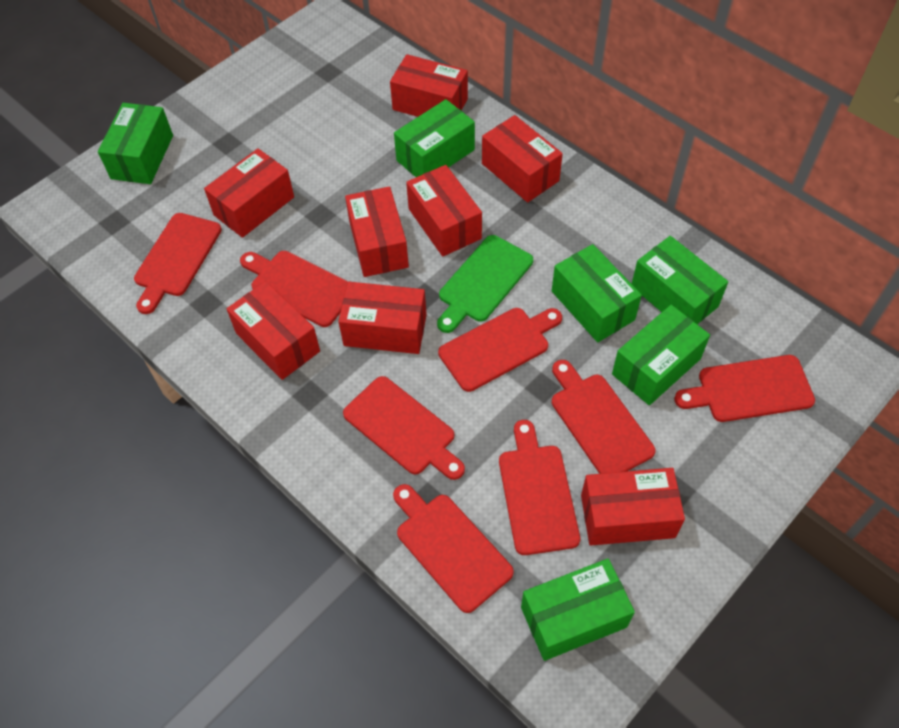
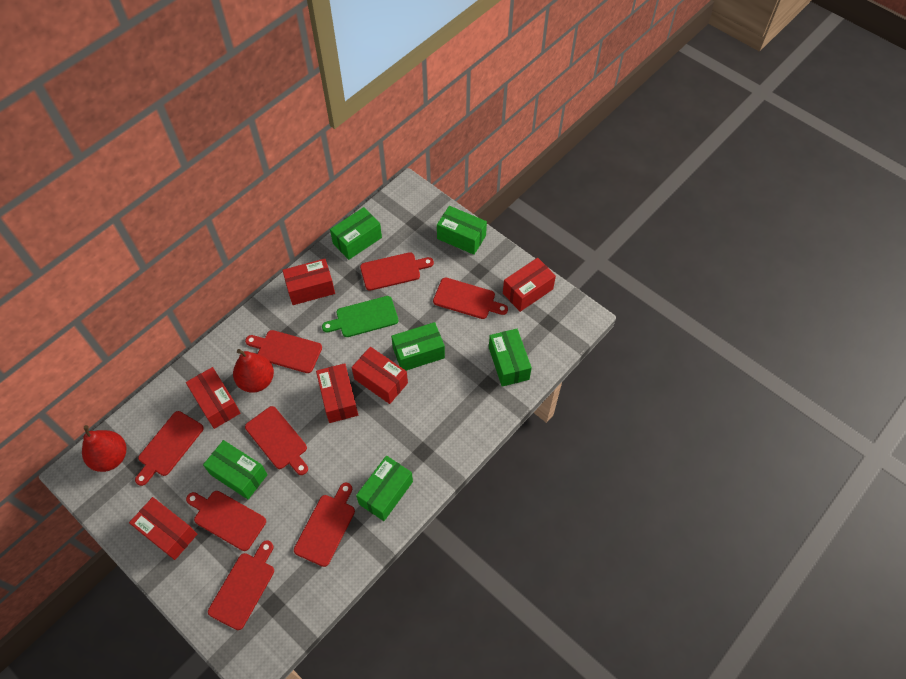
red box: [204,148,294,238] [227,281,320,380] [338,282,427,354] [345,186,409,277] [390,54,468,117] [406,165,482,257] [482,115,563,202] [581,468,685,546] = 8 -> [129,497,197,560] [186,367,240,429] [282,259,335,305] [316,363,358,423] [351,347,408,404] [503,258,556,312] = 6
red pear: none = 0 -> [82,425,126,472] [233,349,274,393] = 2

